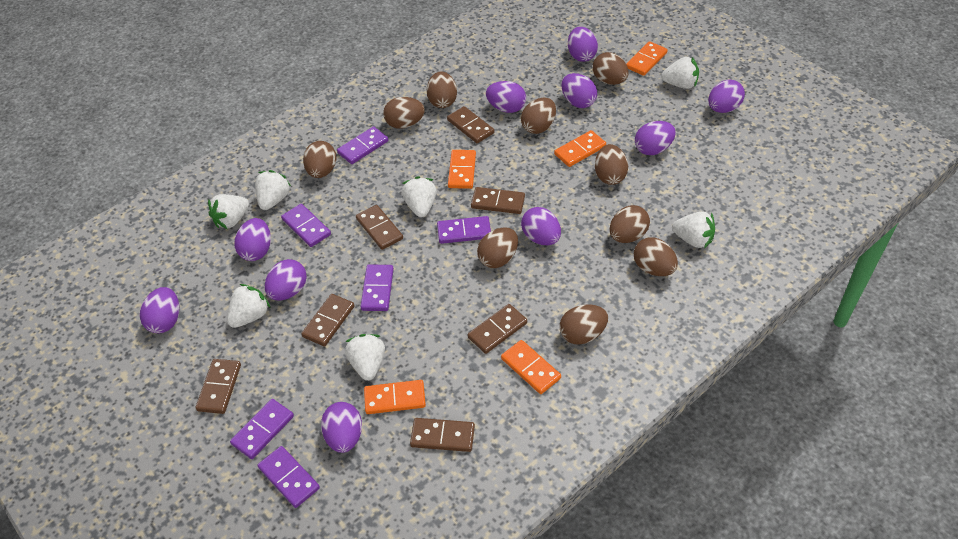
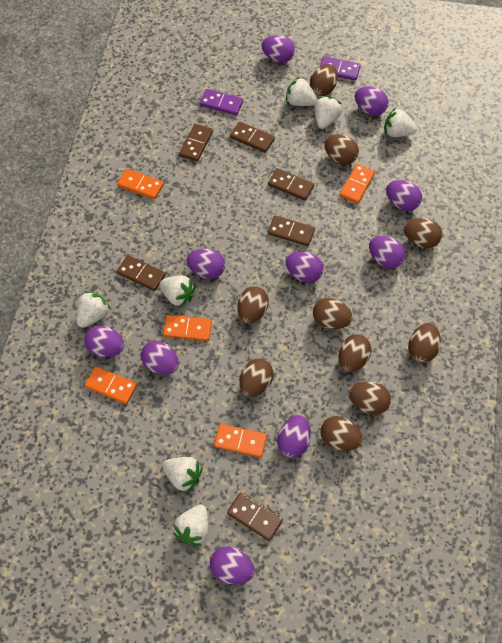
brown domino: [195,359,241,414] [301,294,354,346] [356,205,403,250] [410,418,475,452] [447,106,494,143] [468,304,527,354] [471,187,525,214] = 7 -> [117,255,166,291] [179,124,213,162] [227,492,283,541] [230,122,275,153] [268,168,314,201] [268,215,315,246] = 6
purple domino: [230,399,294,459] [257,446,320,508] [281,204,331,247] [337,126,388,164] [360,265,394,311] [437,216,491,244] = 6 -> [200,89,243,115] [320,56,361,80] = 2

